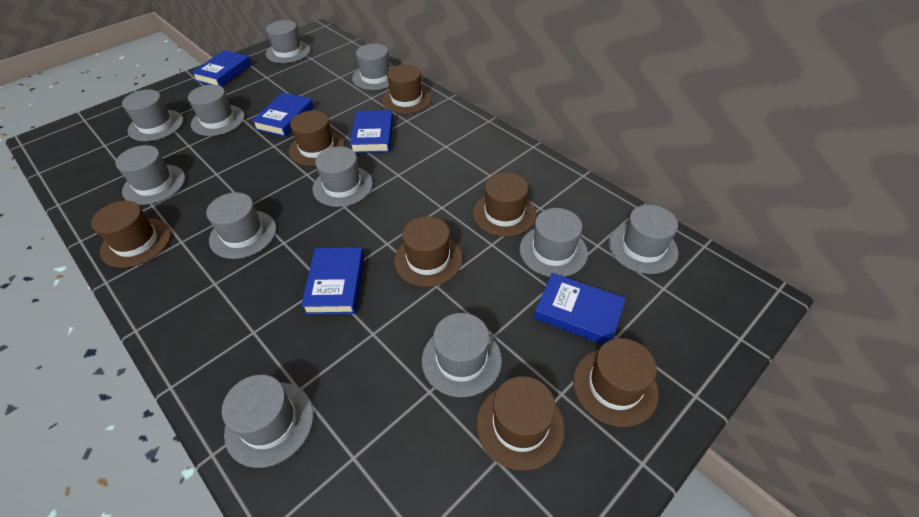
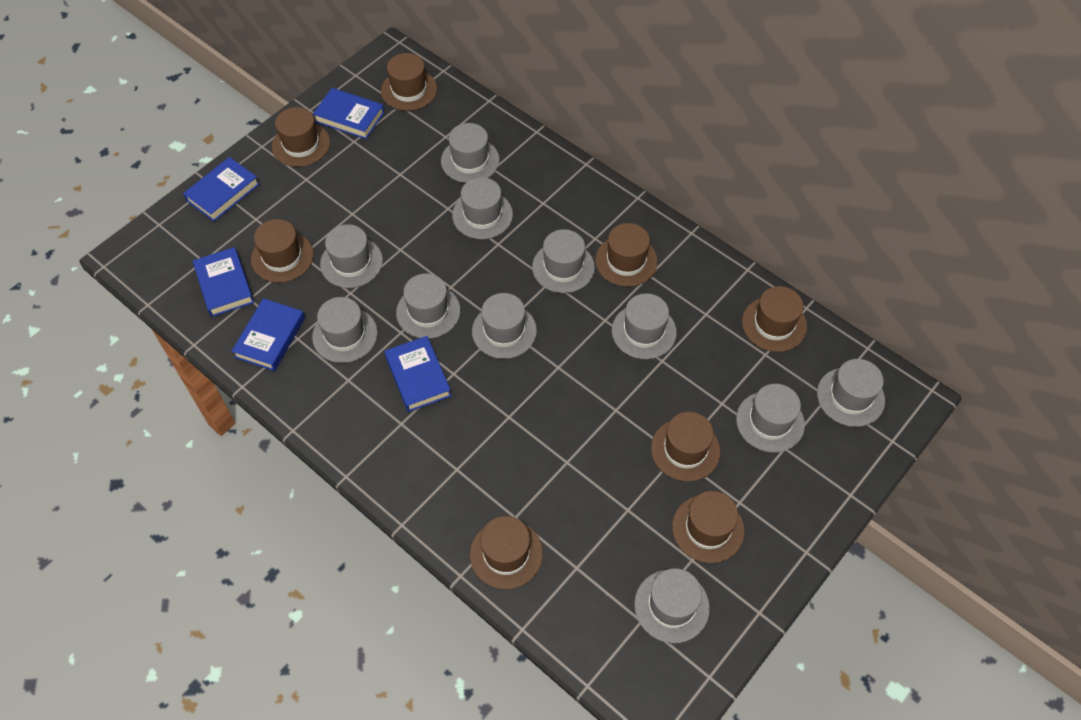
brown hat: [91,201,171,268] [289,111,345,166] [382,64,432,114] [394,216,463,287] [473,172,536,237] [476,376,565,471] [573,338,658,427] = 7 -> [251,219,314,283] [272,107,330,167] [381,53,437,111] [470,516,543,589] [595,223,658,287] [651,412,720,482] [672,491,745,563] [742,286,807,352] = 8

